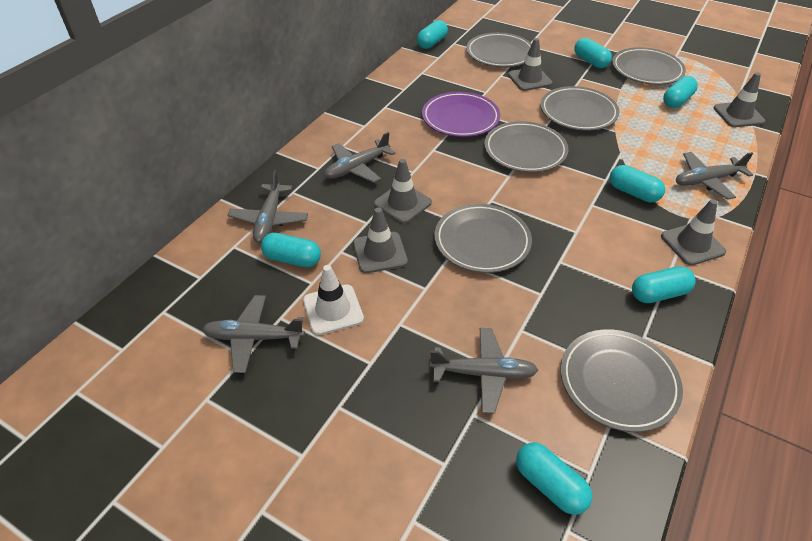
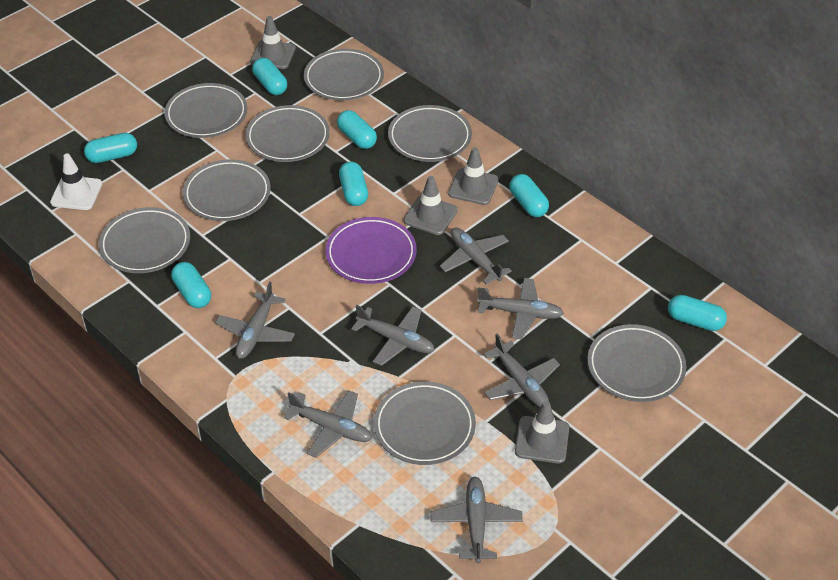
grey plane: [202,295,305,373] [227,170,308,243] [324,132,396,183] [430,328,538,414] [676,152,753,200] = 5 -> [215,281,295,359] [284,390,372,458] [351,305,434,366] [430,477,523,563] [440,227,512,284] [477,278,564,340] [484,334,560,407] = 7
grey plate: [434,204,532,273] [466,32,532,67] [484,121,568,172] [541,86,620,131] [561,329,683,432] [612,47,686,85] = 6 -> [99,207,190,273] [164,83,247,138] [183,159,271,221] [246,105,330,162] [304,49,384,101] [374,381,476,465] [388,105,472,162] [587,324,686,402] = 8
grey traffic cone: [353,208,408,273] [374,159,432,224] [508,38,553,91] [661,199,726,266] [714,72,765,127] = 5 -> [250,16,296,69] [404,176,458,235] [448,147,499,205] [515,401,569,463] = 4

